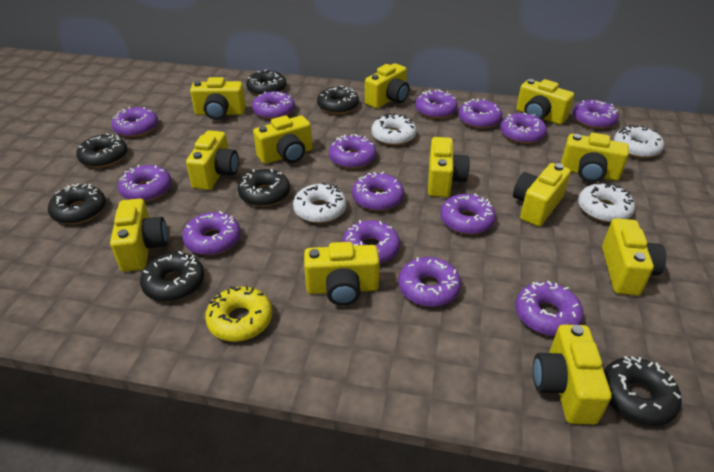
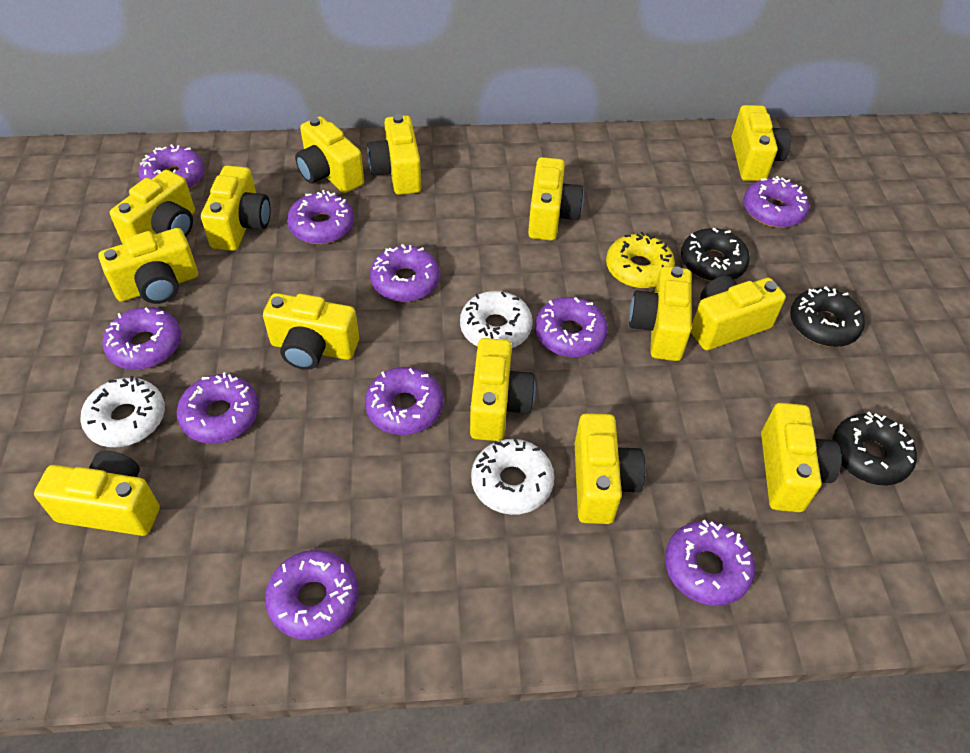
black donut: [48,184,106,224] [76,133,127,168] [140,251,204,302] [238,169,290,207] [246,69,286,96] [317,86,359,114] [604,356,682,426] = 7 -> [681,228,750,281] [790,286,865,347] [832,411,917,485] = 3
purple donut: [111,107,158,137] [118,165,172,202] [182,211,241,255] [252,91,295,119] [329,134,376,169] [342,220,400,264] [352,172,404,211] [399,257,461,307] [415,89,458,119] [440,194,496,235] [458,98,502,129] [500,112,547,144] [515,281,584,336] [573,100,619,129] = 14 -> [102,307,181,370] [139,144,205,189] [177,372,259,444] [265,550,358,640] [287,190,354,244] [365,367,443,435] [370,244,440,302] [535,297,608,357] [665,520,755,606] [743,176,809,228] = 10
white donut: [293,182,347,223] [371,113,417,146] [578,182,635,223] [614,125,664,158] = 4 -> [80,376,165,447] [460,291,532,348] [471,438,554,515] = 3
yellow camera: [110,198,168,272] [186,130,239,190] [190,77,246,120] [253,115,312,164] [304,242,380,305] [365,63,409,109] [428,137,470,197] [513,163,571,227] [516,79,574,125] [533,324,612,425] [561,133,629,183] [602,218,666,296] = 12 -> [34,451,160,536] [98,228,198,304] [110,170,195,244] [201,165,271,251] [263,293,359,370] [295,116,364,193] [367,114,421,195] [470,338,535,441] [528,157,584,241] [575,413,645,524] [629,266,691,361] [691,275,786,350] [731,105,791,181] [761,403,841,512] = 14

